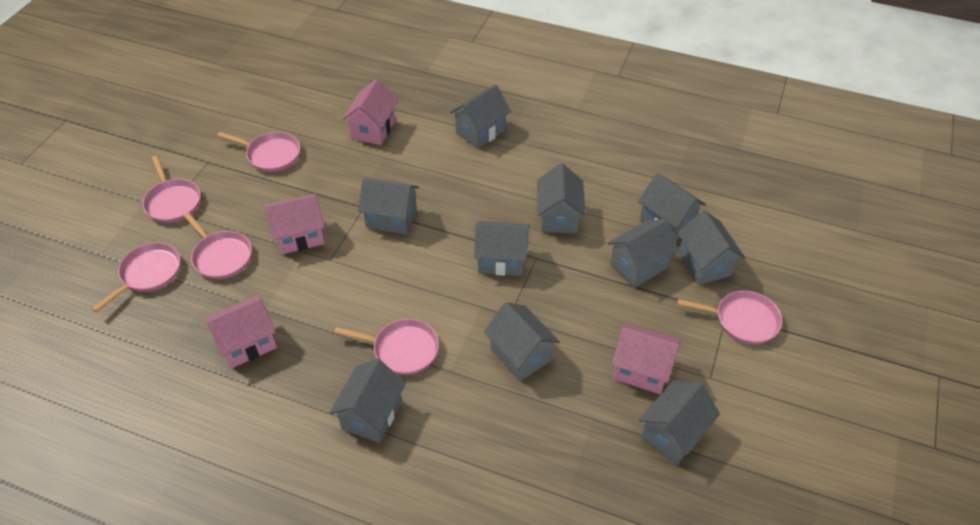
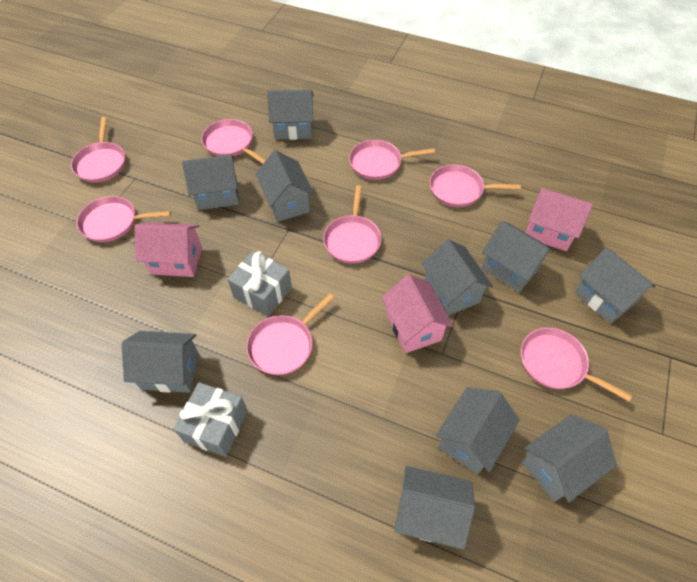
grey gift: none = 0 -> [174,382,248,457] [227,251,292,317] = 2
pink house: [205,296,277,368] [265,194,325,254] [342,79,399,145] [612,323,681,394] = 4 -> [134,222,202,277] [382,274,453,353] [526,188,593,251] = 3
pink pan: [92,242,180,313] [142,156,200,223] [183,212,252,279] [217,132,300,172] [334,319,439,375] [677,290,782,344] = 6 -> [71,117,125,183] [77,196,171,242] [201,119,266,164] [246,293,335,375] [323,185,381,264] [349,140,435,180] [430,164,521,207] [521,328,632,401] = 8

